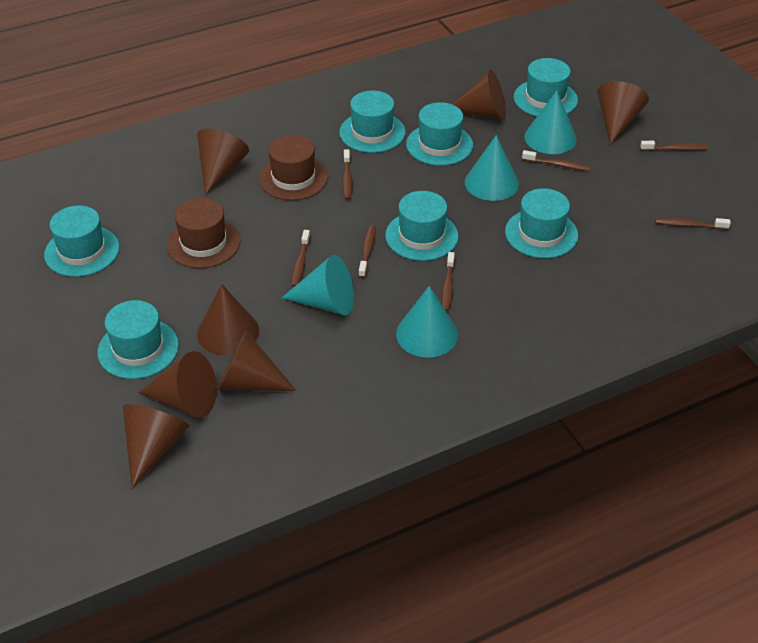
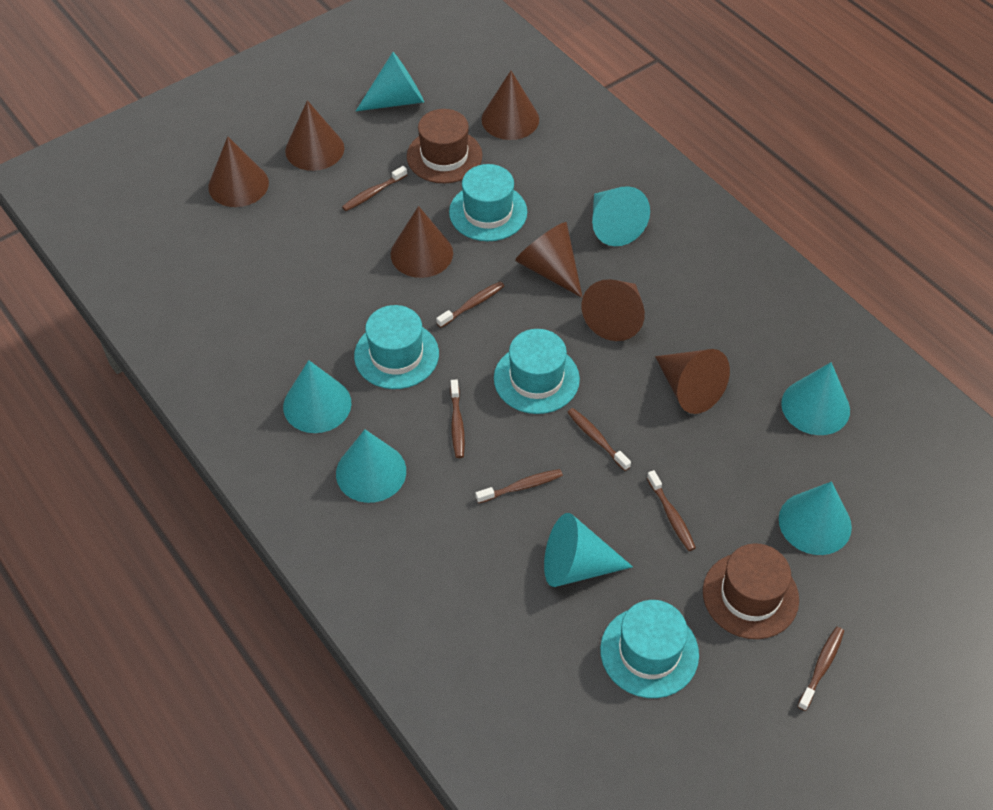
turquoise cone: [282,255,354,315] [396,286,458,358] [465,135,519,201] [524,91,577,154] = 4 -> [283,360,352,433] [336,429,406,503] [356,52,424,111] [544,513,633,587] [592,186,650,246] [779,481,852,555] [781,362,850,435] = 7
turquoise hat: [44,205,119,277] [97,300,179,379] [339,90,406,153] [385,191,458,261] [406,102,473,166] [505,188,578,258] [514,58,578,116] = 7 -> [354,305,439,389] [449,164,527,241] [494,329,580,414] [600,600,699,698] = 4

